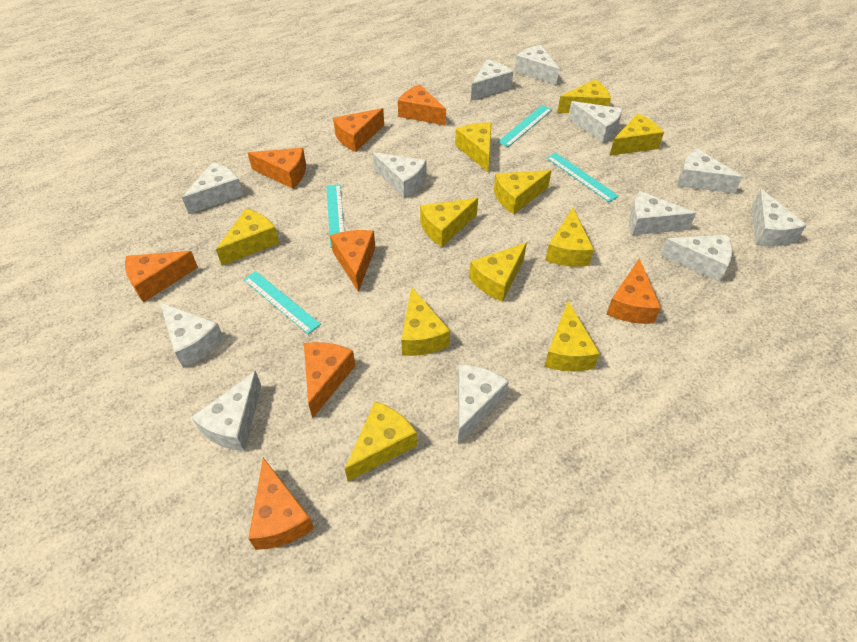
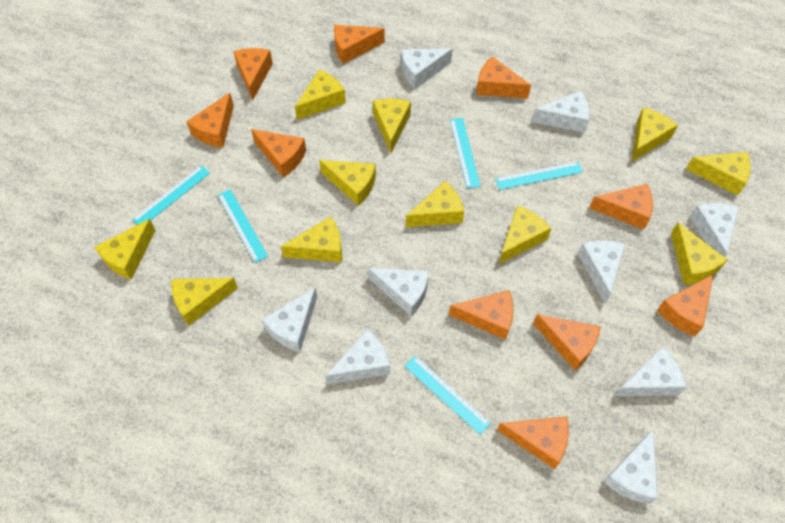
orange cheese: [125,251,198,302] [248,148,306,189] [248,458,314,550] [304,342,356,418] [330,230,375,292] [333,108,384,152] [398,84,446,126] [606,258,661,324] = 8 -> [186,93,234,148] [233,48,273,100] [251,129,306,177] [334,25,385,64] [449,290,513,340] [476,56,531,99] [497,416,569,469] [533,314,601,371] [589,184,653,230] [657,275,713,336] = 10
turquoise ruler: [243,271,321,334] [326,184,344,248] [498,105,552,147] [546,153,619,202] = 4 -> [132,165,210,225] [218,189,268,263] [405,355,491,435] [450,118,481,188] [495,161,583,190] = 5
white cheese: [160,303,224,368] [182,162,243,214] [191,371,261,451] [373,152,426,198] [458,364,509,443] [471,59,513,100] [515,45,559,85] [568,101,623,143] [629,191,696,235] [660,234,732,282] [677,148,743,193] [752,189,807,246] = 12 -> [262,287,317,352] [325,329,390,384] [368,268,429,317] [401,48,453,88] [532,91,590,133] [578,240,625,304] [603,429,658,504] [615,347,687,396] [690,203,739,257] = 9

